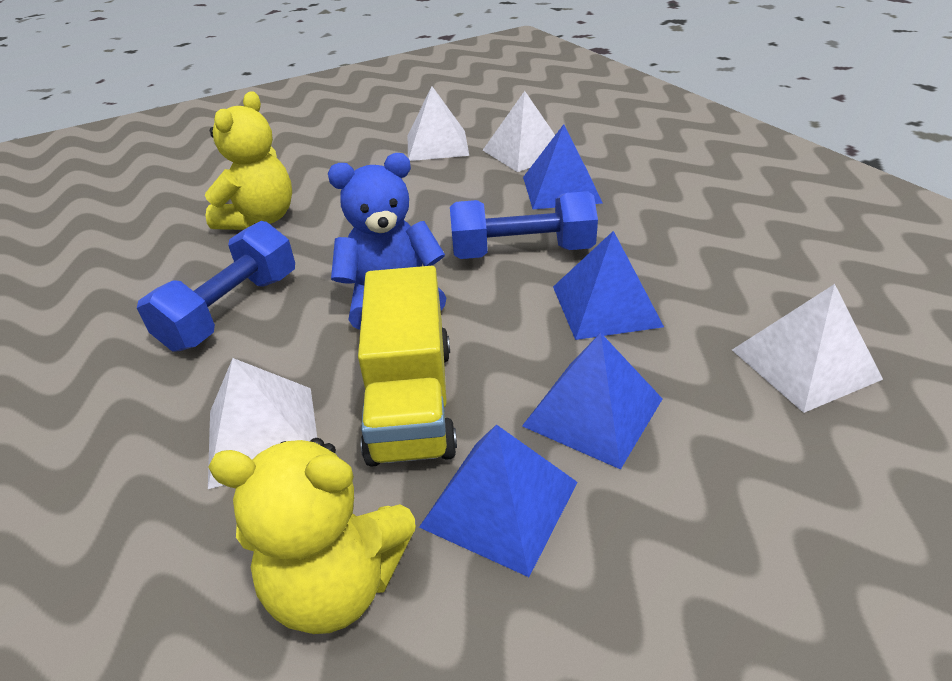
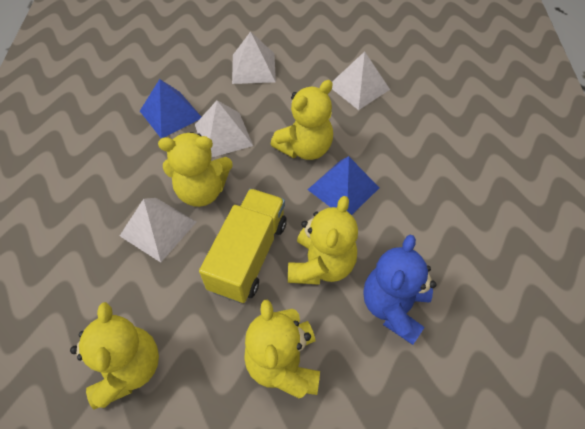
blue dumbbell: [137,221,295,352] [450,191,598,259] = 2 -> none = 0
blue pyramid: [419,424,578,577] [522,333,663,470] [523,124,602,209] [553,231,664,340] = 4 -> [140,79,201,138] [308,156,379,215] = 2
yellow teddy bear: [205,92,292,230] [208,438,416,634] = 2 -> [70,302,159,409] [158,132,233,207] [244,300,320,398] [271,80,333,160] [288,196,358,285] = 5

